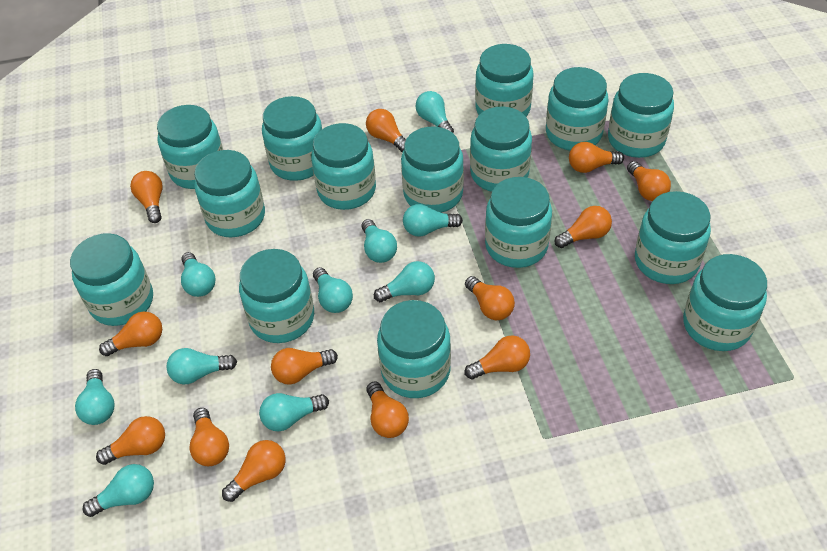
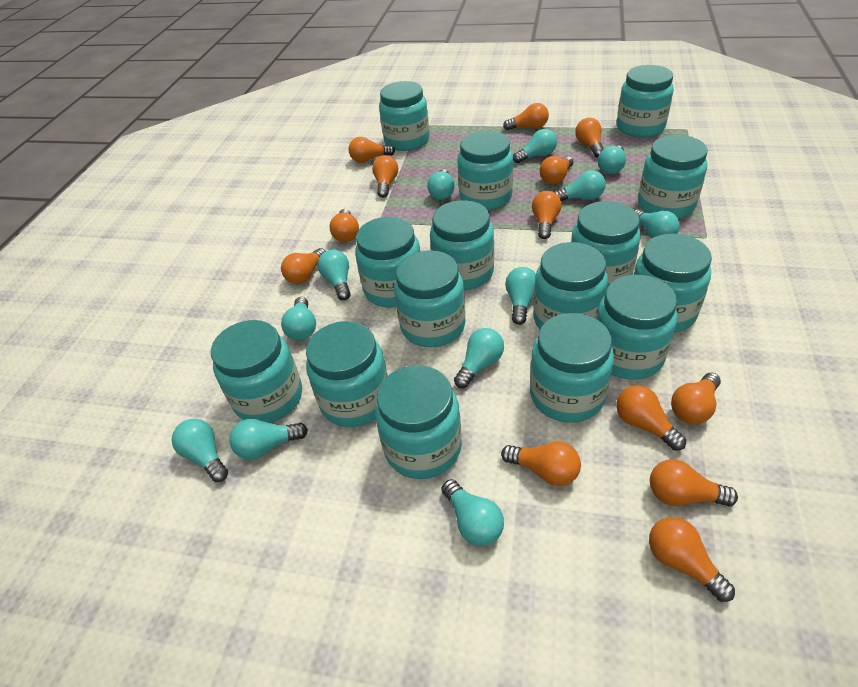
turquoise light bulb: [75,369,114,425] [82,464,154,517] [166,348,237,384] [181,252,216,297] [259,393,329,431] [313,267,353,313] [361,219,397,263] [374,261,435,302] [403,204,463,237] [416,91,454,133] = 10 -> [172,419,228,482] [229,419,308,460] [281,297,316,341] [318,249,351,300] [427,169,455,200] [442,479,504,546] [454,328,504,388] [505,267,536,325] [513,129,557,163] [554,170,606,201] [598,146,626,174] [635,209,680,239] = 12

